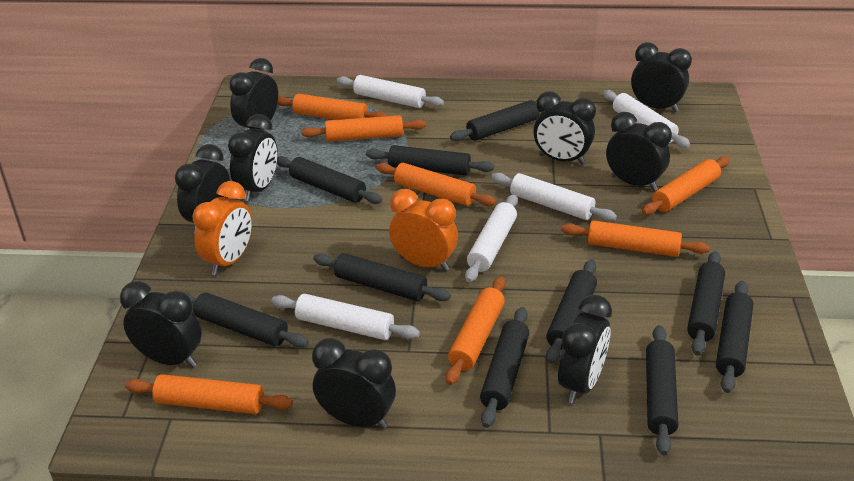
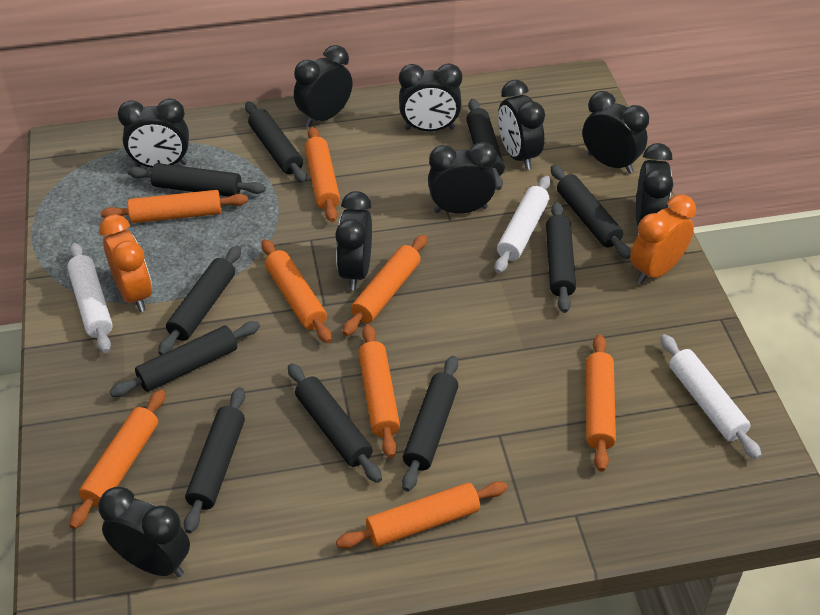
orange rolling pin: [125,374,293,414] [277,94,388,120] [301,115,426,142] [376,163,496,206] [446,276,506,385] [561,220,710,257] [642,157,730,215] = 7 -> [69,390,165,529] [101,190,248,223] [261,239,332,343] [305,127,340,222] [336,481,508,549] [342,235,427,336] [358,324,400,458] [586,335,616,472] = 8
white rolling pin: [271,294,420,340] [337,75,444,108] [465,194,518,282] [491,173,617,221] [603,90,690,148] = 5 -> [67,243,113,353] [495,176,551,273] [661,334,762,459] = 3

